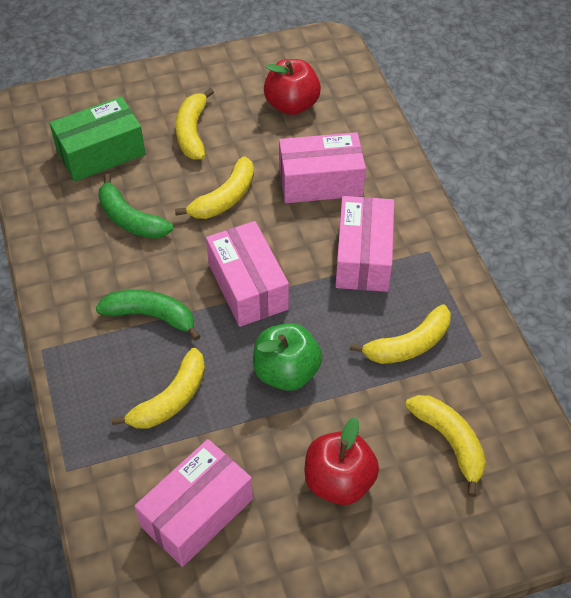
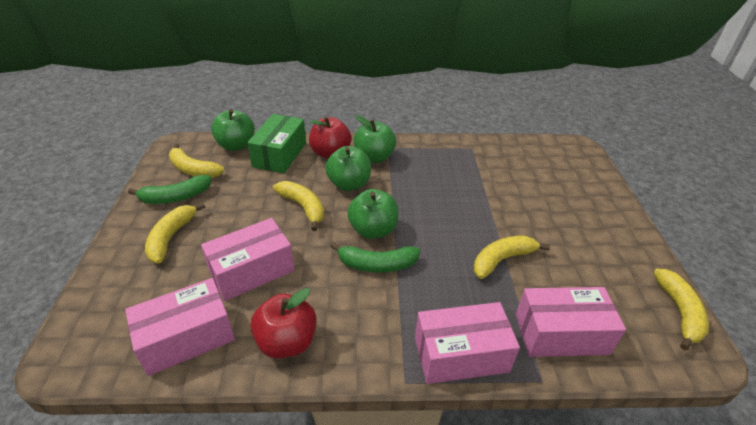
green apple: [253,323,322,391] = 1 -> [211,109,255,151] [325,146,371,191] [347,189,398,239] [354,115,396,163] = 4

